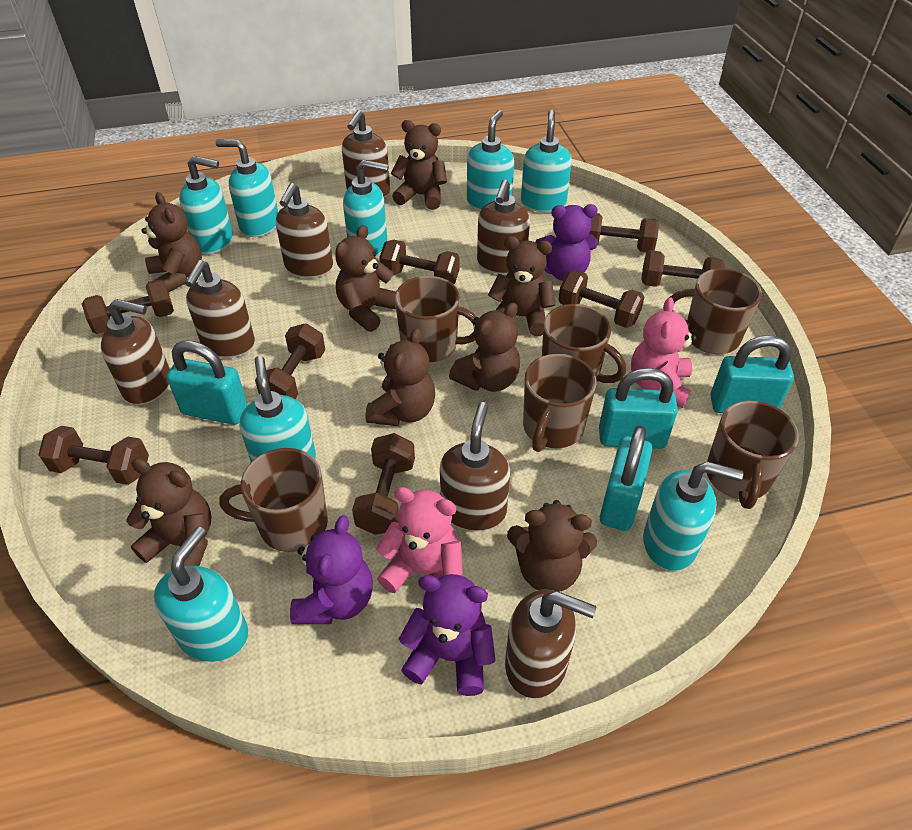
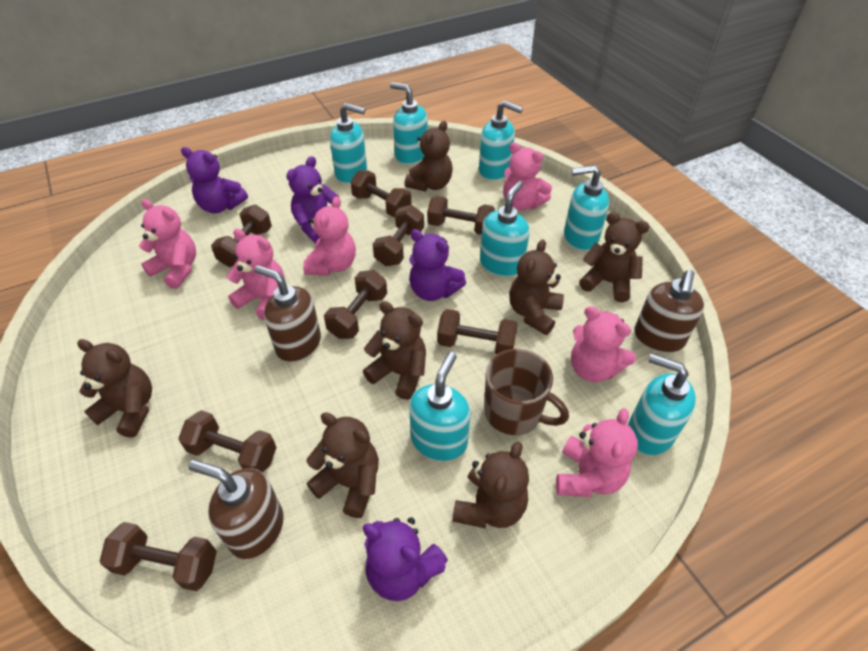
brown mug: [219,448,328,552] [395,276,476,362] [523,354,597,452] [542,304,626,383] [670,268,762,354] [707,400,799,509] = 6 -> [484,349,569,435] = 1
brown soap dispenser: [101,299,170,405] [185,260,255,358] [276,183,333,278] [342,110,390,198] [440,402,510,531] [477,180,530,274] [505,589,596,698] = 7 -> [188,460,284,559] [254,265,321,362] [634,270,704,353] = 3
brown teddy bear: [126,458,211,566] [141,192,202,293] [335,225,396,332] [366,328,435,426] [391,120,447,210] [449,303,520,392] [488,236,555,336] [507,500,597,592] = 8 -> [77,339,152,438] [306,412,379,518] [363,301,426,400] [405,121,453,191] [452,442,529,528] [509,239,564,335] [579,212,650,302] = 7
pink teddy bear: [376,487,463,593] [631,297,697,408] = 2 -> [139,199,196,289] [227,229,285,320] [303,196,356,276] [503,142,552,211] [556,408,638,497] [571,306,636,382] = 6
purple teddy bear: [290,515,373,624] [399,574,495,696] [535,204,598,281] = 3 -> [181,147,248,213] [286,156,339,243] [363,517,448,601] [409,229,466,301] = 4
turquoise padlock: [167,341,248,425] [599,368,678,449] [600,425,652,531] [710,335,794,413] = 4 -> none = 0
turquoise soap dispenser: [154,527,248,662] [179,156,233,254] [216,139,278,237] [239,356,316,462] [343,160,388,256] [467,110,514,210] [521,109,572,212] [643,462,743,571] = 8 -> [330,103,367,184] [390,82,428,165] [409,352,471,461] [479,100,523,181] [480,181,529,277] [564,165,609,251] [628,354,696,455] = 7

